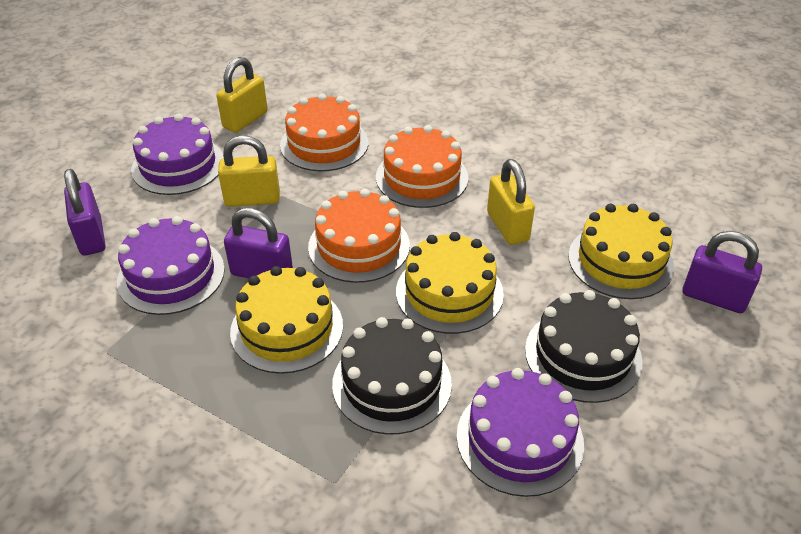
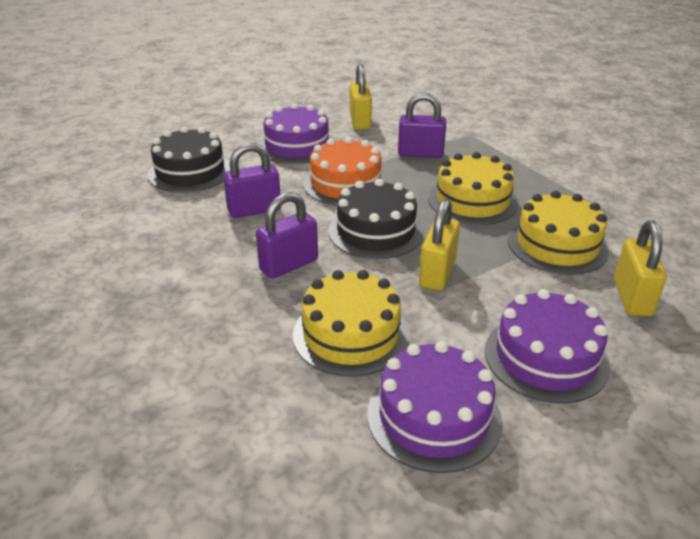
orange cake: [280,93,369,171] [308,189,410,283] [376,125,468,208] = 3 -> [303,137,388,205] = 1

